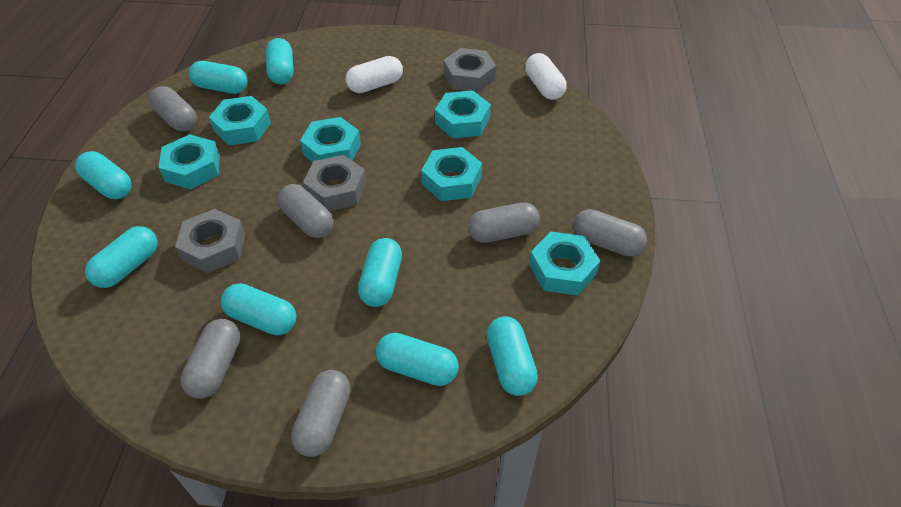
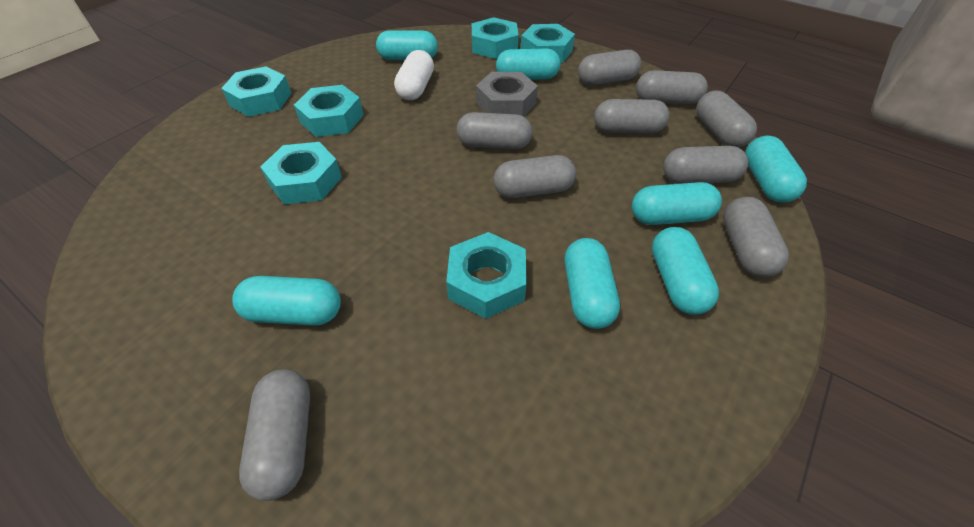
grey capsule: [149,86,197,131] [180,319,241,399] [277,184,334,238] [291,370,351,457] [468,203,540,243] [573,209,647,256] = 6 -> [239,369,310,501] [457,112,533,150] [493,155,576,198] [578,50,641,85] [594,99,670,134] [636,70,708,105] [663,146,748,184] [696,91,757,147] [723,197,789,277] = 9
grey nut: [175,209,245,273] [303,155,366,211] [444,48,496,92] = 3 -> [476,72,538,116] = 1
turquoise capsule: [75,151,132,199] [85,226,158,288] [189,61,247,94] [221,283,297,335] [266,38,294,84] [358,238,402,307] [376,333,459,386] [487,316,538,396] = 8 -> [232,276,341,326] [376,30,438,60] [496,49,561,80] [565,238,620,329] [632,182,722,225] [652,227,719,315] [745,135,807,203] = 7
white capsule: [346,56,403,93] [525,53,567,100] = 2 -> [394,50,434,100] = 1

